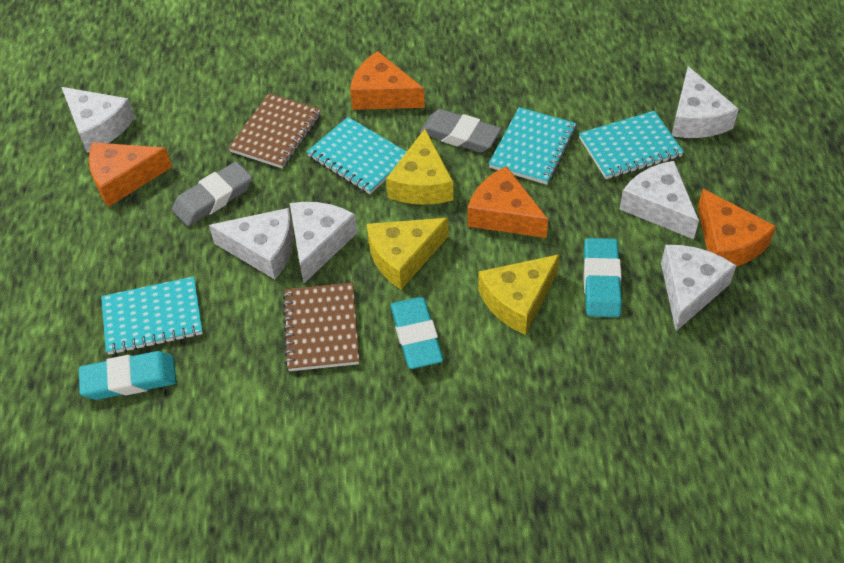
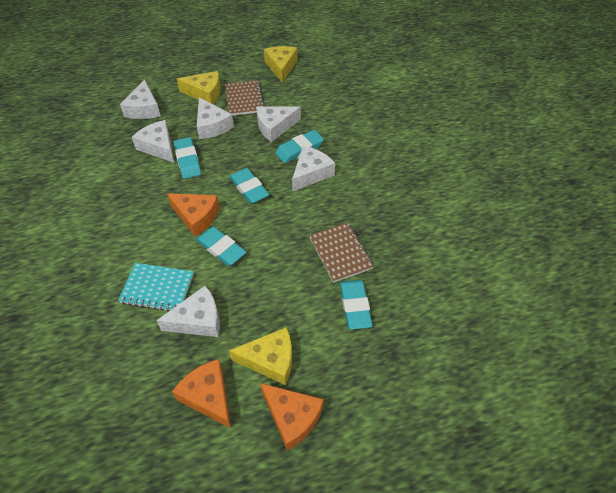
grey eraser: [172,162,253,226] [420,109,501,153] = 2 -> none = 0
orange cheese: [89,142,172,207] [350,51,425,110] [467,166,548,238] [698,189,776,267] = 4 -> [167,193,220,237] [172,359,231,428] [260,383,323,451] = 3
turquoise eraser: [79,351,176,400] [390,297,443,369] [584,238,622,317] = 3 -> [173,137,201,179] [196,227,246,266] [229,168,269,204] [275,130,324,163] [340,280,373,330] = 5
turquoise notebook: [101,276,203,355] [307,117,407,194] [489,107,576,185] [579,111,684,179] = 4 -> [118,263,194,312] = 1

